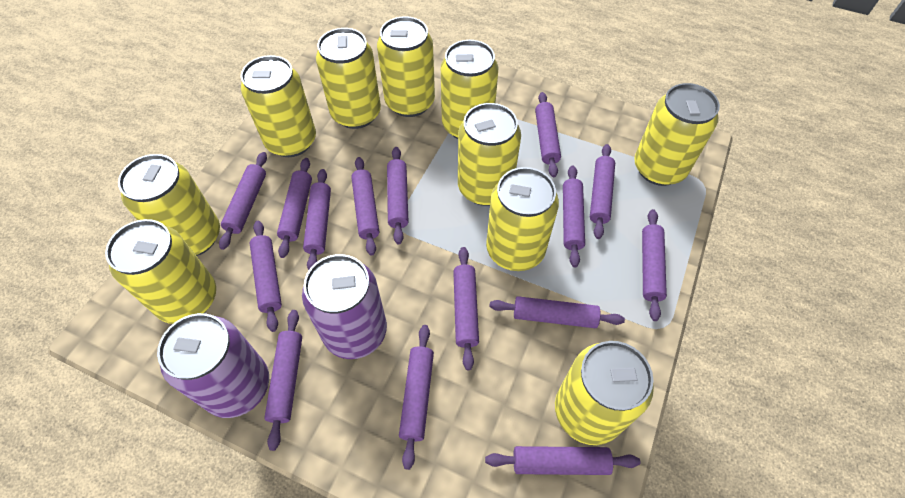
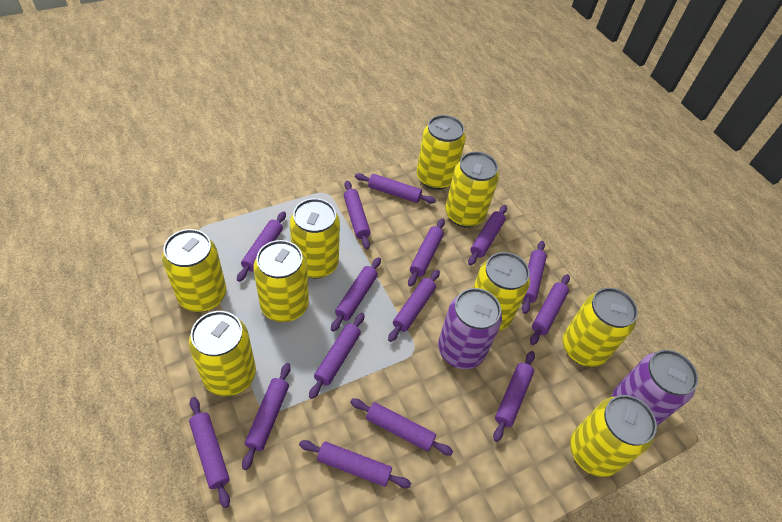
yellow can: [105,219,216,324] [118,154,220,256] [241,55,316,157] [316,28,381,129] [377,16,435,117] [441,40,499,139] [458,103,521,206] [486,167,559,271] [555,341,654,445] [634,83,720,186] = 10 -> [162,229,226,312] [188,311,256,396] [253,240,309,322] [290,198,340,278] [417,115,466,190] [445,152,499,228] [473,252,530,331] [562,288,638,367] [570,395,657,477] = 9

